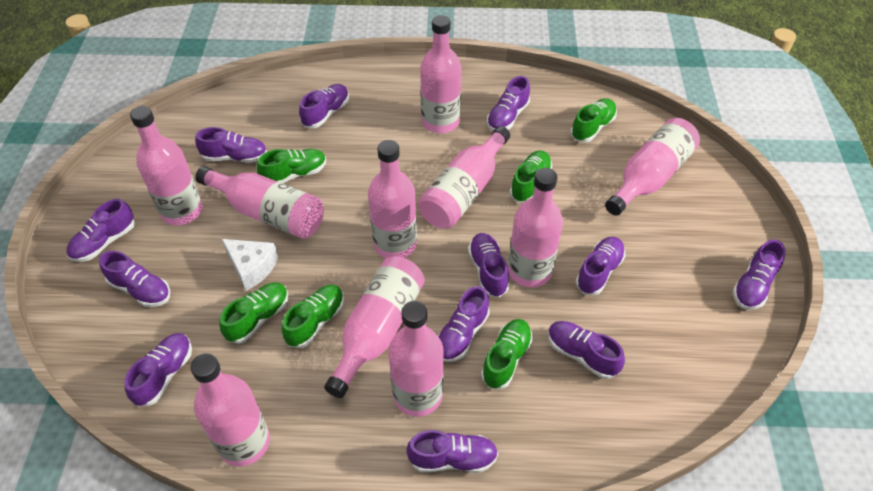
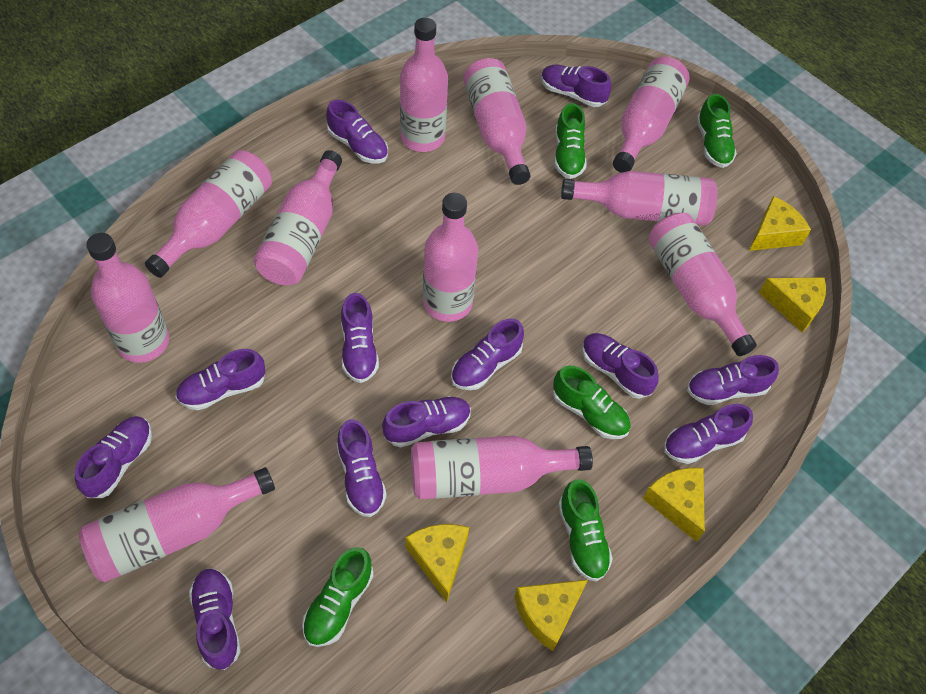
green shoe: [219,283,288,344] [257,149,326,183] [282,285,344,348] [481,319,533,389] [509,150,552,203] [570,98,617,142] = 6 -> [302,547,373,647] [553,365,631,439] [554,103,587,179] [558,480,613,582] [697,94,737,168] = 5
pink bottle: [130,106,203,226] [190,353,270,466] [195,166,324,239] [324,256,425,398] [368,140,417,258] [388,301,444,417] [418,126,510,229] [420,15,461,133] [508,168,563,287] [605,118,700,215] = 10 -> [79,467,275,582] [86,233,169,363] [145,150,272,278] [254,150,342,286] [400,18,448,152] [411,436,593,499] [423,193,478,322] [463,58,531,185] [561,171,718,226] [613,57,690,173] [648,213,757,356] = 11
white cheese: [222,239,278,291] = 1 -> none = 0
yellow cheese: none = 0 -> [405,524,469,602] [514,580,588,651] [643,468,705,542] [749,196,811,251] [759,277,826,332] = 5

